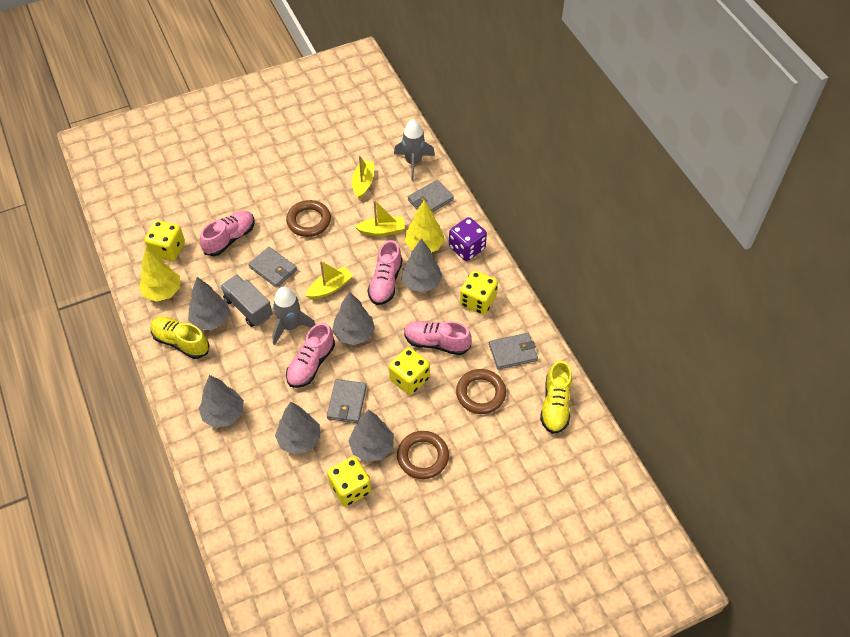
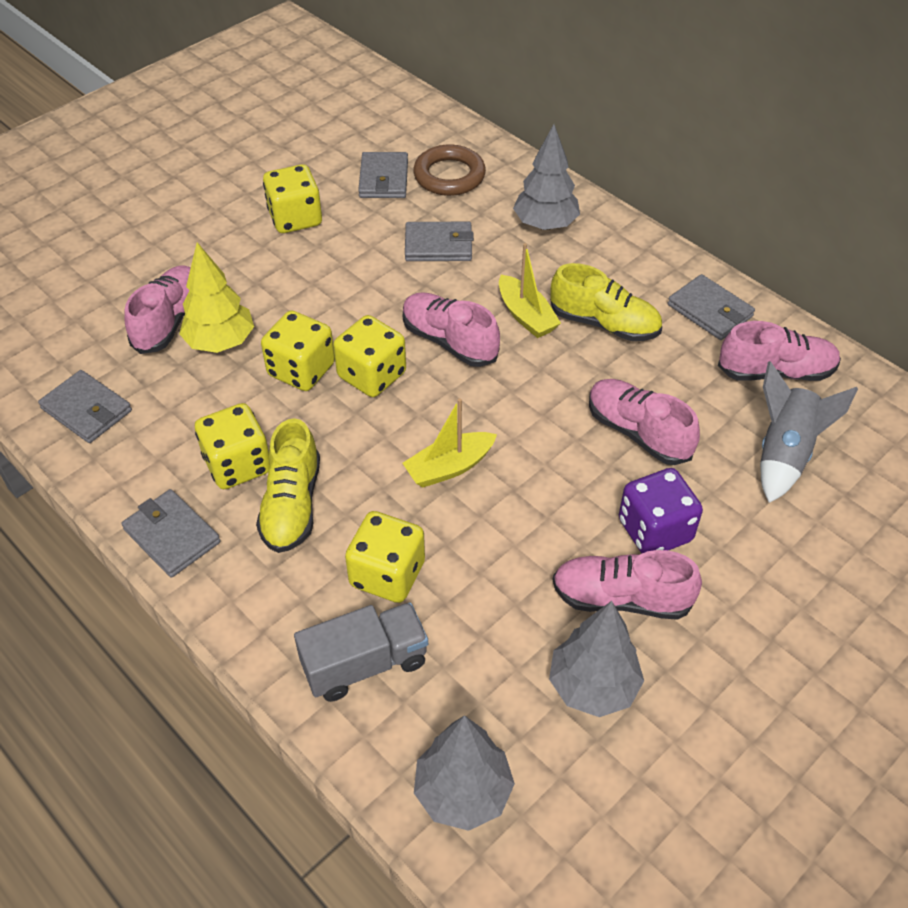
brown ring: [286,200,331,237] [397,431,449,479] [456,369,506,414] = 3 -> [413,145,486,196] = 1
grey rocket: [272,286,316,345] [394,119,435,181] = 2 -> [760,361,858,503] = 1
grey tree: [188,277,230,330] [199,375,244,428] [275,402,320,454] [332,291,375,345] [348,409,394,462] [401,238,443,293] = 6 -> [414,715,515,831] [513,124,580,230] [549,601,644,717] = 3
grey wallet: [248,247,297,288] [327,379,367,423] [408,180,454,212] [489,333,538,370] = 4 -> [38,370,132,443] [121,489,221,578] [358,152,408,198] [405,222,474,261] [668,274,755,340] = 5
pink shoe: [200,211,255,256] [286,323,335,388] [367,240,402,305] [404,321,472,355] = 4 -> [124,266,191,354] [403,292,500,367] [553,550,702,620] [589,379,700,465] [718,321,841,381] = 5
yellow boat: [306,261,353,299] [352,155,374,199] [355,200,405,236] = 3 -> [402,398,497,487] [499,243,561,338] = 2
yellow dice: [144,220,185,261] [327,456,371,507] [389,347,430,395] [460,270,498,315] = 4 -> [195,403,270,489] [261,311,335,391] [263,164,322,233] [333,315,406,397] [345,511,425,603] = 5
yellow tree: [139,248,180,302] [404,200,444,252] = 2 -> [179,242,254,353] = 1

